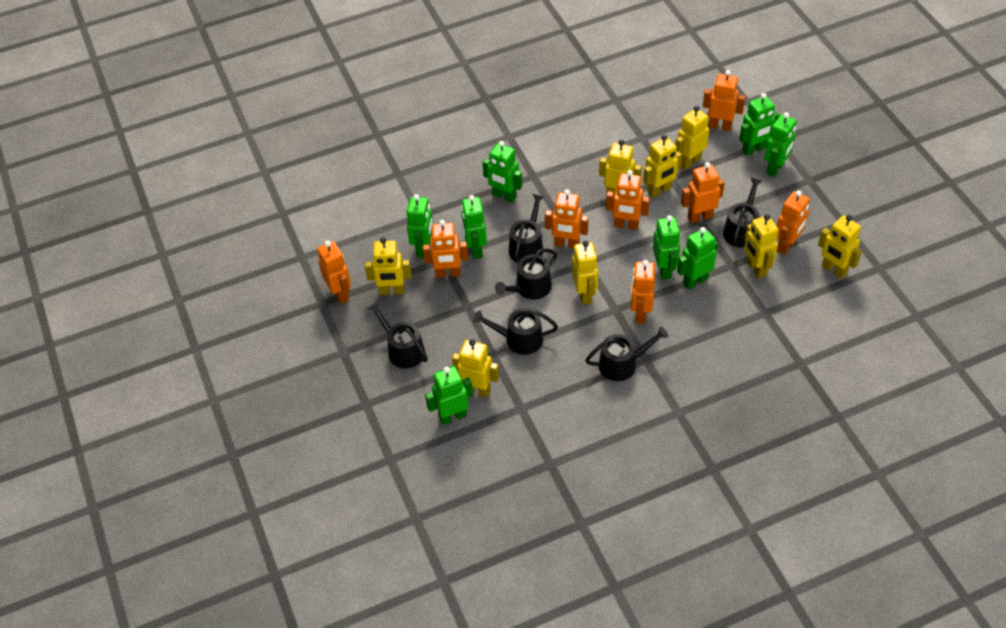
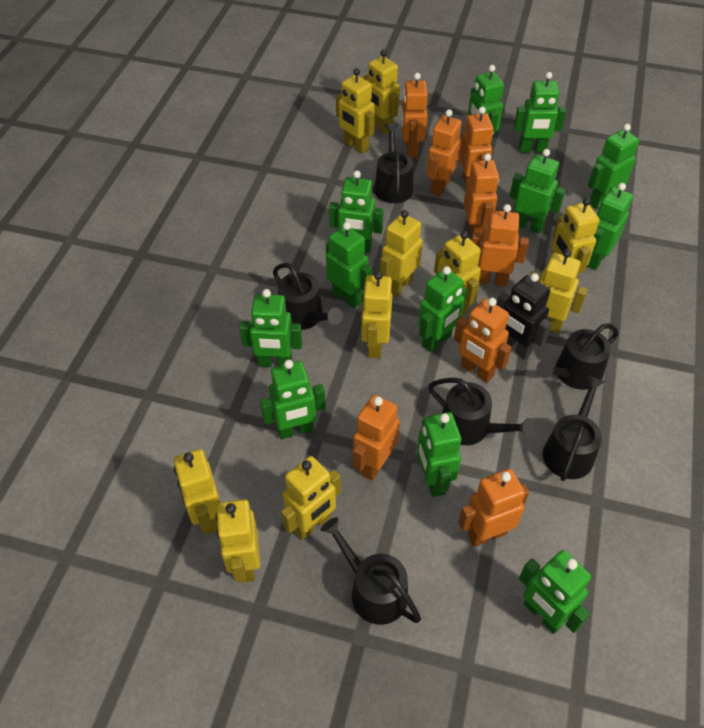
black robot: none = 0 -> [496,273,551,359] = 1
green robot: [406,194,433,258] [425,366,473,425] [461,195,487,259] [482,141,522,203] [653,215,681,280] [677,227,718,289] [739,93,779,156] [764,112,797,177] = 8 -> [239,289,302,367] [260,360,326,439] [326,222,372,308] [329,170,384,253] [417,412,461,497] [418,266,467,352] [468,65,504,143] [509,149,566,234] [514,72,567,153] [519,550,591,634] [586,183,633,270] [588,124,639,209] = 12
yellow robot: [365,237,411,295] [452,339,499,397] [572,241,598,305] [599,140,642,195] [643,135,682,198] [675,106,709,170] [744,214,779,279] [818,215,862,279] = 8 -> [174,449,221,535] [215,499,260,583] [281,456,341,540] [336,68,375,154] [361,271,393,358] [363,49,400,135] [380,210,423,297] [434,231,481,316] [529,249,588,333] [552,198,600,279] = 10

